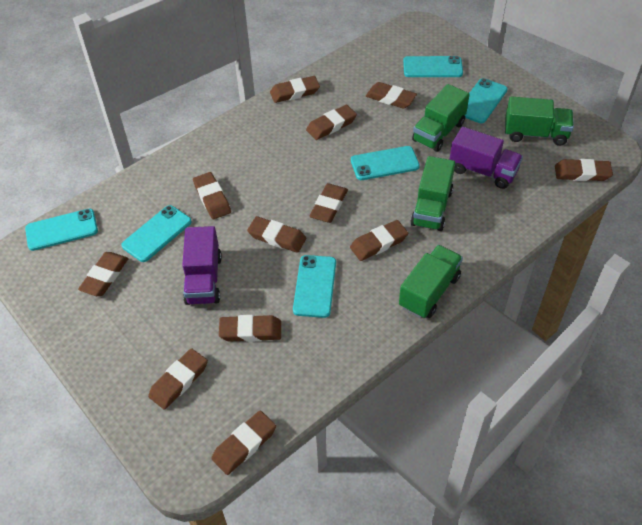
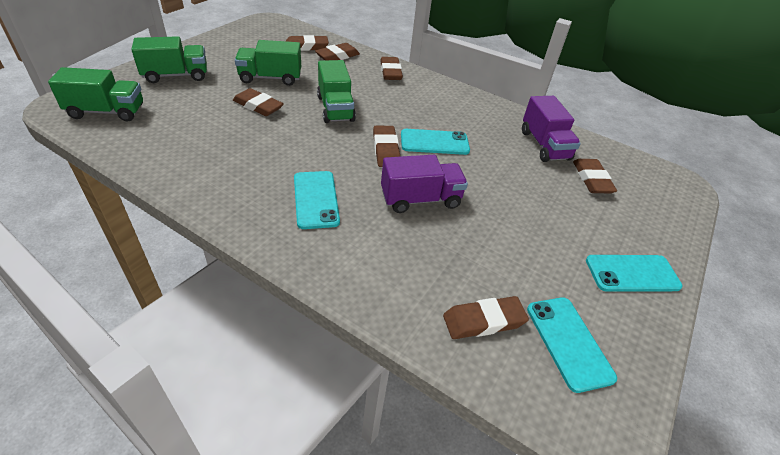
brown eraser: [78,252,129,296] [148,348,208,410] [193,172,231,219] [211,411,276,475] [219,315,281,342] [247,216,306,253] [270,76,320,103] [306,105,357,140] [309,183,348,223] [350,220,408,261] [366,82,417,109] [555,159,613,181] = 12 -> [233,88,284,116] [286,35,329,51] [315,43,360,60] [373,126,400,167] [380,57,403,80] [443,296,529,339] [573,159,617,193] = 7
turquoise phone: [25,209,98,251] [121,205,192,262] [293,255,336,318] [351,146,420,180] [403,56,463,77] [465,78,507,123] = 6 -> [294,171,340,229] [401,129,470,155] [527,297,617,393] [586,255,683,292] = 4

